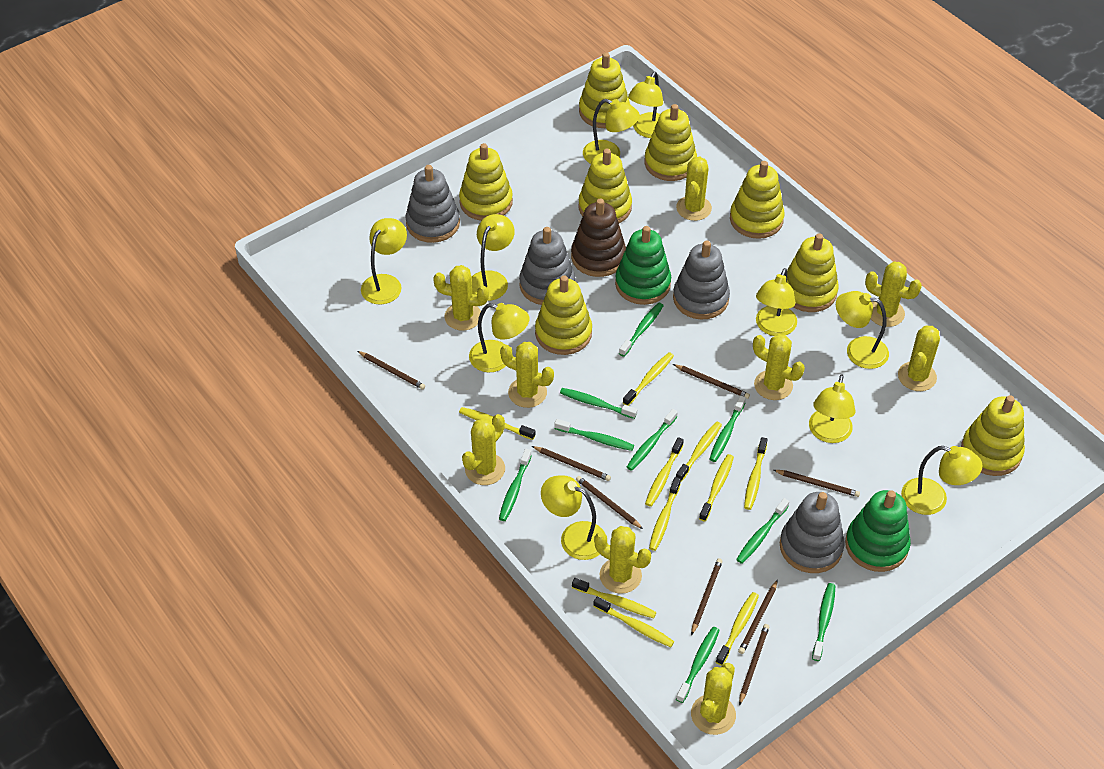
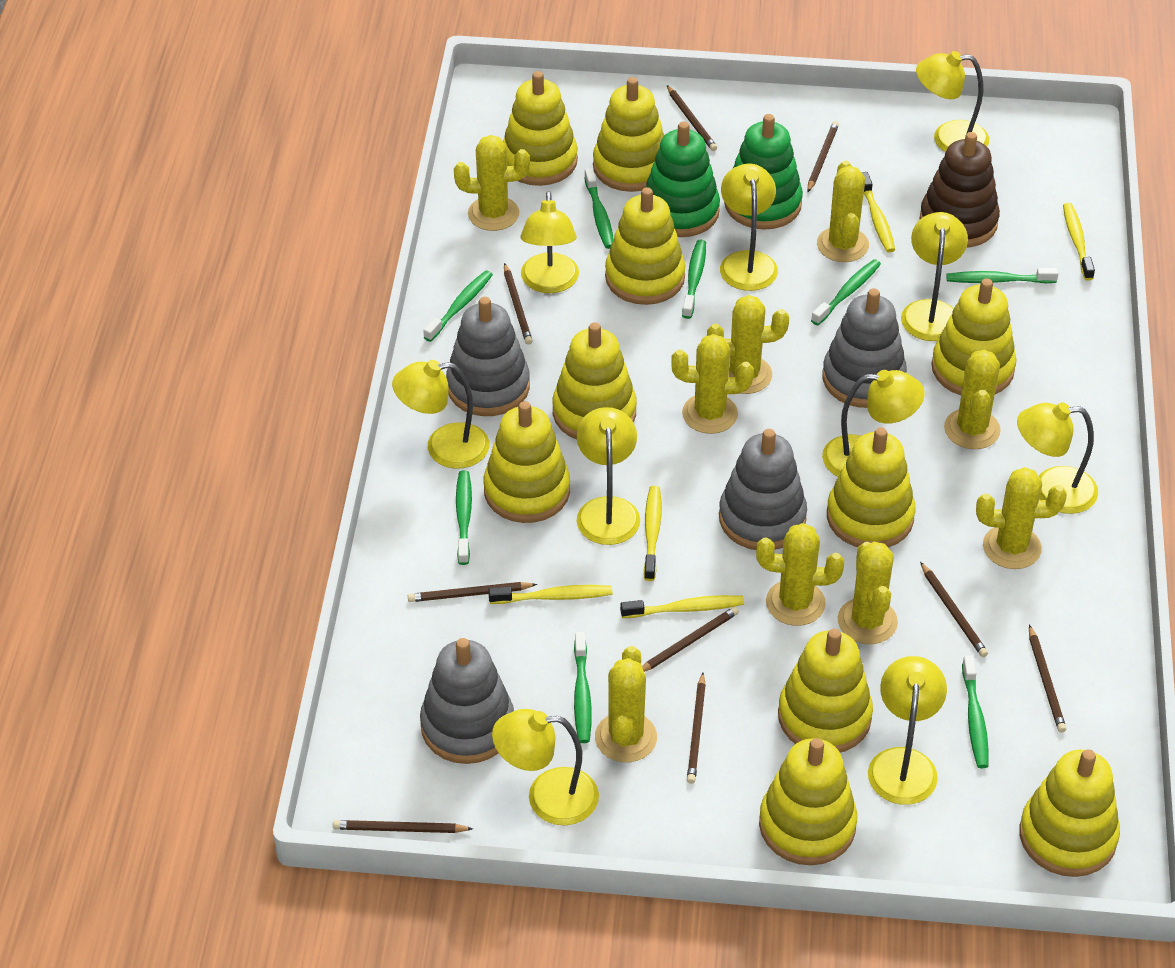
brown pencil: [357,351,425,389] [532,446,611,481] [576,476,643,529] [673,364,750,399] [691,558,723,635] [738,579,778,654] [739,624,769,705] [774,470,860,497] = 8 -> [333,820,473,833] [408,582,537,602] [504,263,533,345] [642,607,739,672] [667,85,717,151] [687,672,706,784] [807,121,839,192] [920,562,988,657] [1029,625,1066,732] = 9
green toothbrush: [499,449,532,521] [554,419,634,451] [560,388,637,419] [619,302,664,357] [627,409,678,471] [676,627,720,703] [710,395,746,462] [736,498,789,564] [812,583,836,661] = 9 -> [423,270,493,342] [456,470,472,565] [574,632,592,743] [584,168,614,249] [682,240,706,319] [811,259,881,325] [946,268,1059,283] [962,656,989,768] = 8
yellow stacking toy: [459,143,513,221] [535,275,592,355] [579,52,630,128] [579,149,632,223] [645,104,697,181] [730,161,785,239] [787,233,839,312] [961,395,1025,476] = 8 -> [484,401,570,523] [503,71,578,186] [552,322,637,440] [593,77,664,192] [605,187,686,305] [759,738,857,865] [778,629,873,753] [827,427,916,548] [931,278,1017,395] [1019,749,1120,877] = 10
yellow toothbrush: [459,407,535,440] [572,578,656,619] [593,597,674,647] [623,352,674,406] [645,437,684,507] [649,477,681,551] [676,421,722,482] [699,454,734,521] [716,592,759,666] [744,437,768,510] = 10 -> [488,585,612,604] [620,595,744,618] [644,486,661,581] [861,172,895,253] [1063,203,1095,280] = 5

